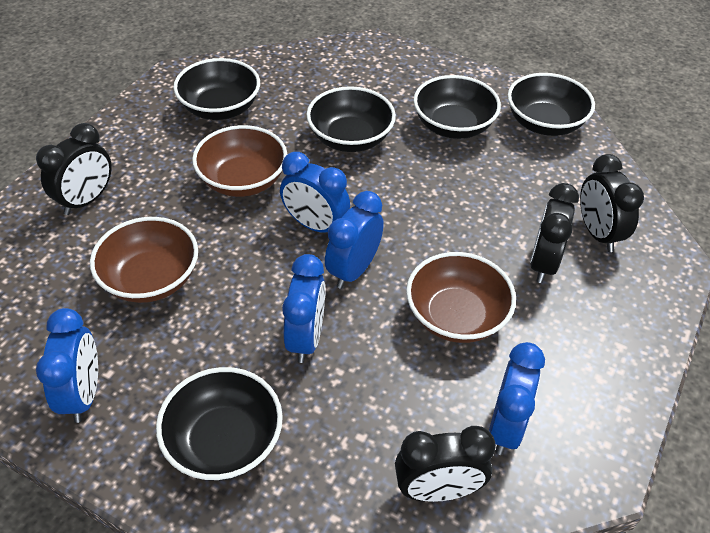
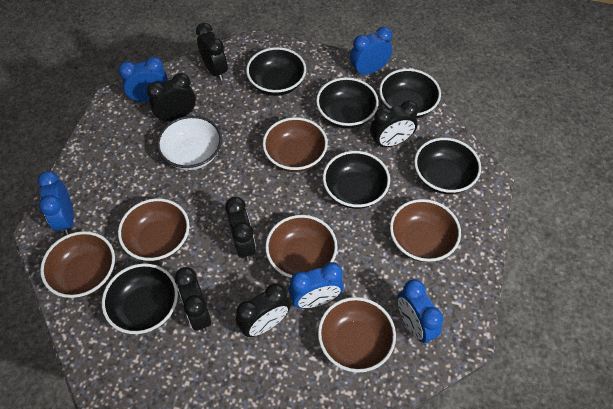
black bowl: [156,367,283,481] [173,58,260,120] [306,86,396,152] [413,75,501,139] [508,73,595,136] = 5 -> [102,263,178,334] [246,47,306,96] [316,77,379,129] [323,151,390,209] [379,69,441,118] [414,138,481,194] = 6
black clock: [36,123,112,215] [395,426,496,502] [530,183,579,283] [580,154,644,252] = 4 -> [146,73,196,123] [174,267,212,332] [196,23,228,81] [225,197,256,261] [236,283,290,337] [370,100,418,148] = 6
brown bowl: [90,217,198,303] [192,125,287,197] [406,252,516,343] = 3 -> [40,231,115,298] [118,198,189,261] [263,117,328,172] [265,215,338,278] [318,297,396,373] [390,199,461,262] = 6
white bowl: none = 0 -> [157,116,222,170] = 1

